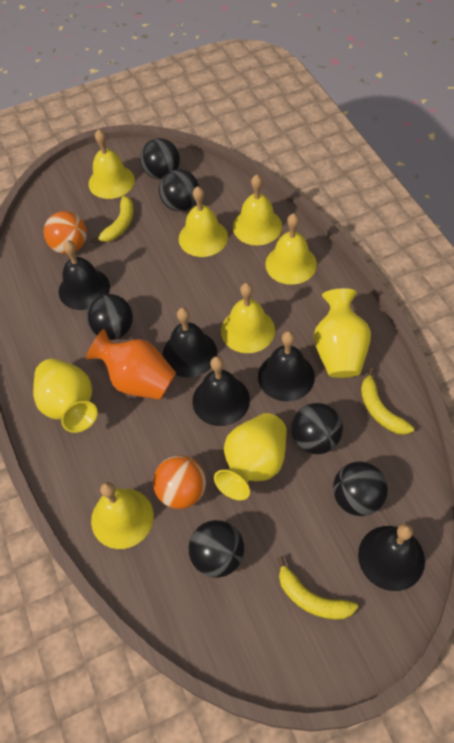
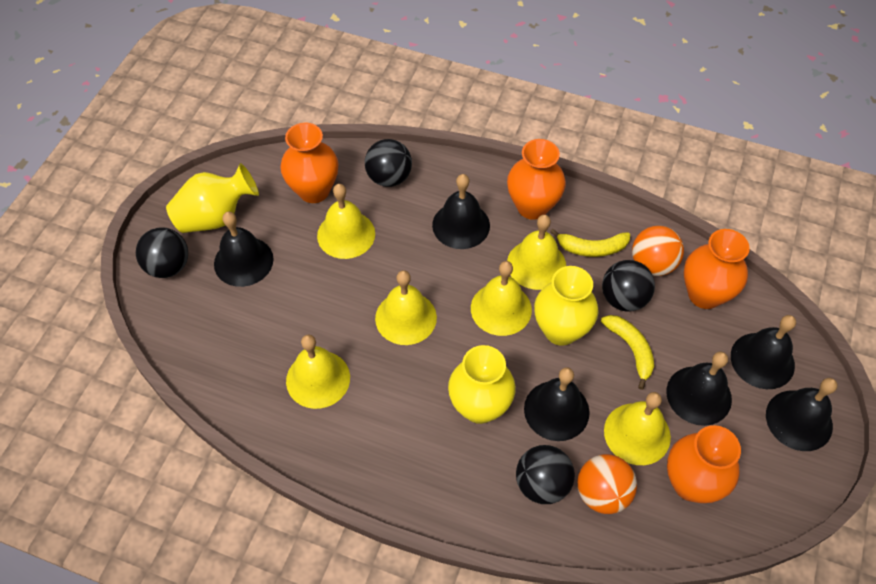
black ball: [86,294,133,340] [140,138,180,180] [159,169,199,211] [189,520,244,578] [291,403,343,454] [333,462,388,516] = 6 -> [136,228,188,278] [365,139,412,187] [516,445,575,504] [602,260,655,312] = 4
black bell: [59,240,110,310] [163,308,217,378] [192,356,250,426] [258,331,315,402] [358,524,425,591] = 5 -> [214,212,274,287] [432,174,490,249] [524,367,590,441] [666,352,732,426] [731,315,796,389] [766,378,837,451] = 6
orange vase: [86,329,176,400] = 1 -> [280,123,339,203] [507,139,566,220] [667,425,741,503] [684,229,750,309] = 4
yellow banana: [91,196,134,243] [277,556,358,620] [361,368,414,435] = 3 -> [550,229,630,257] [601,315,654,390] = 2

